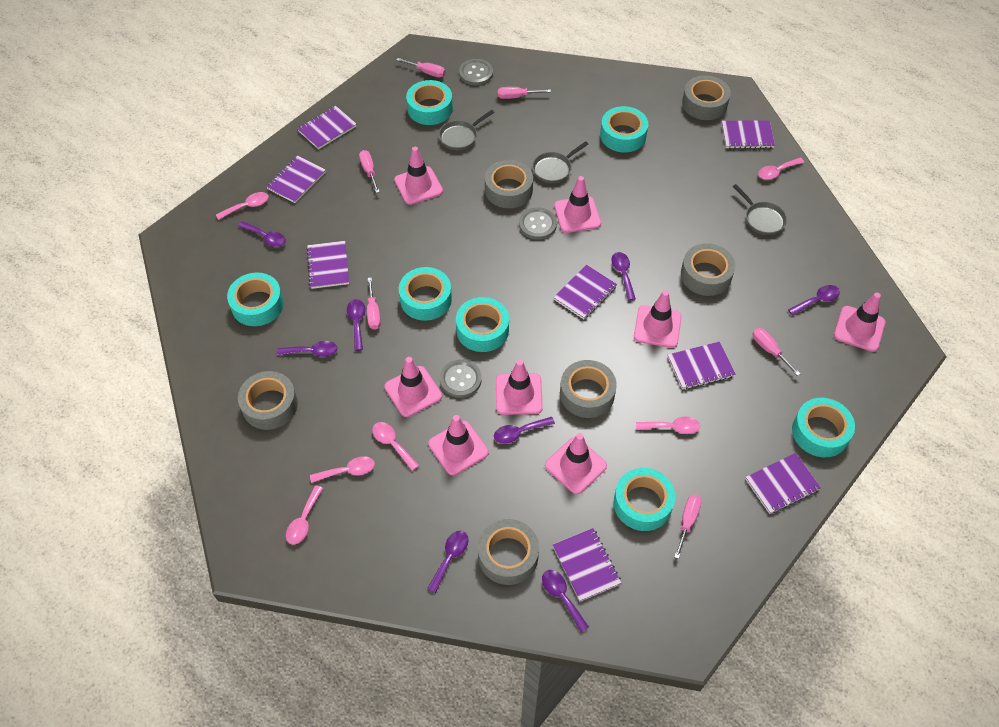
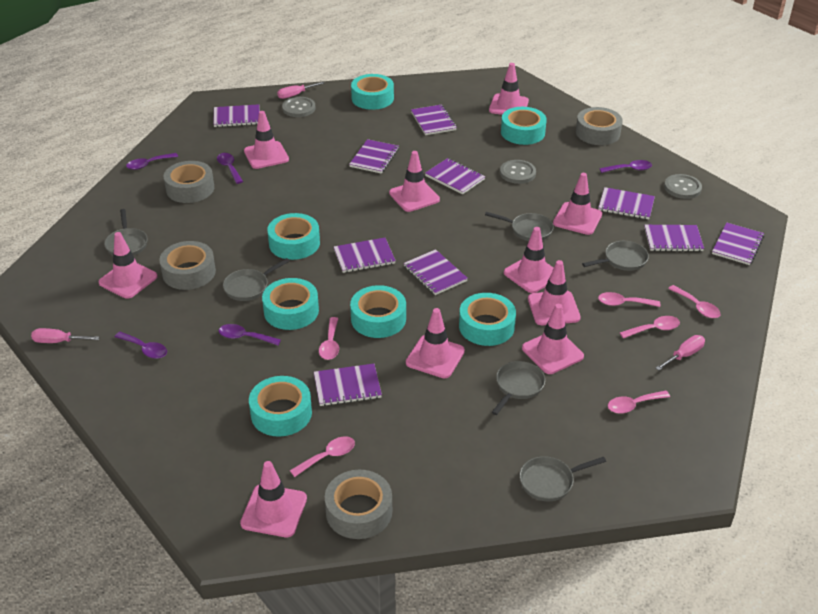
grey pan: [439,110,494,150] [532,141,588,183] [733,184,787,235] = 3 -> [104,209,148,256] [223,258,290,301] [485,212,554,241] [492,361,545,415] [520,456,606,501] [582,241,649,271] = 6
grey tape: [238,371,298,430] [478,519,539,585] [485,160,533,208] [560,360,617,418] [681,243,735,296] [682,75,731,120] = 6 -> [159,241,216,290] [164,161,214,203] [325,470,392,539] [576,107,623,145] = 4
pink screwdriver: [359,150,380,193] [367,277,381,330] [397,58,445,77] [498,87,551,99] [674,495,701,559] [752,328,800,376] = 6 -> [31,328,99,343] [277,82,324,99] [656,335,705,370] = 3
pink traffic cone: [384,357,442,417] [394,147,443,205] [428,415,489,476] [496,360,543,415] [545,433,607,494] [554,176,601,233] [634,290,682,348] [834,293,885,352] = 8 -> [98,232,158,299] [240,461,307,537] [244,111,289,169] [389,151,440,212] [406,308,465,378] [489,63,529,115] [504,227,554,293] [522,304,584,374] [528,260,581,325] [553,173,602,235] = 10
purple notebook: [266,156,326,203] [297,106,357,149] [306,241,349,289] [553,264,617,319] [553,528,621,602] [668,342,736,389] [722,120,775,149] [745,453,821,514] = 8 -> [213,104,260,127] [314,364,382,406] [334,238,396,273] [349,139,399,173] [404,249,468,295] [411,104,457,135] [425,158,485,194] [598,187,655,219] [644,225,704,252] [712,222,764,265] = 10
purple spoon: [238,221,286,247] [277,341,338,357] [347,299,365,351] [427,531,468,593] [494,417,555,444] [542,570,589,632] [611,252,636,300] [788,285,840,316] = 8 -> [115,332,167,359] [126,153,178,170] [217,153,243,184] [219,324,281,346] [600,160,652,173] = 5

